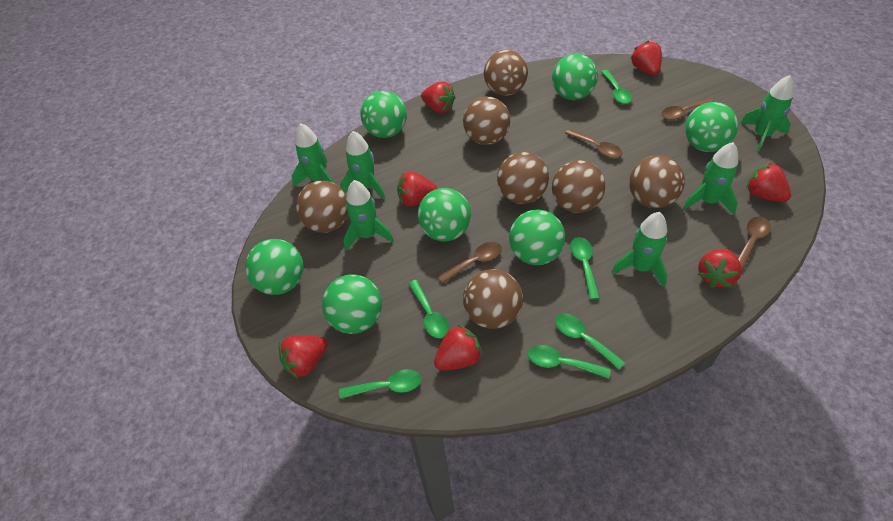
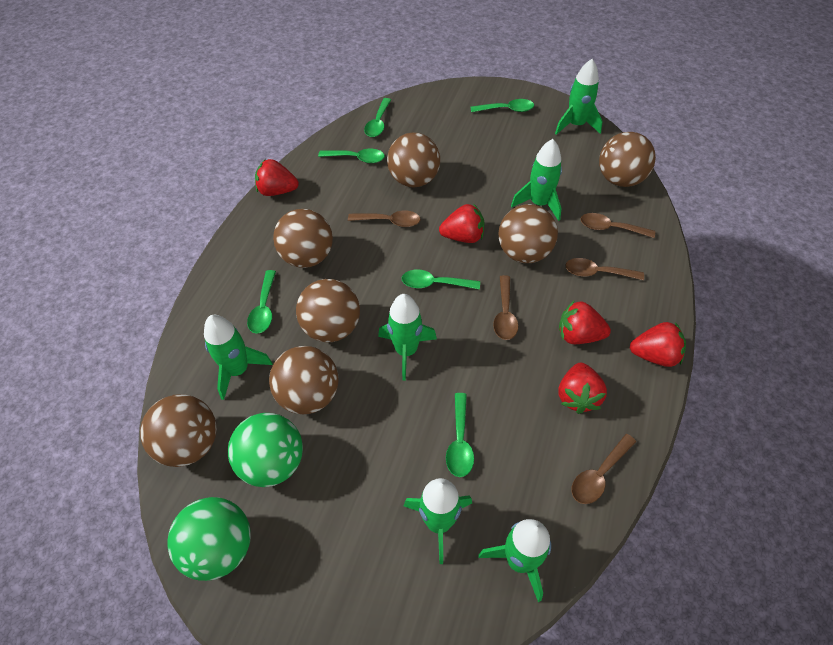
brown spoon: [438,242,502,284] [565,129,622,158] [661,98,715,120] [738,217,771,271] = 4 -> [348,210,420,227] [493,275,518,340] [565,258,644,280] [572,434,636,504] [580,213,655,238] = 5
green ball: [245,239,303,295] [322,275,382,334] [360,91,407,138] [418,188,471,242] [509,210,565,265] [552,54,598,100] [685,102,738,152] = 7 -> [167,497,251,581] [228,413,303,487] = 2
red strawberry: [279,335,327,378] [397,172,438,206] [421,81,456,113] [434,324,483,371] [630,41,662,75] [698,249,742,288] [746,163,791,202] = 7 -> [255,159,299,196] [439,203,484,243] [559,301,611,344] [559,363,607,414] [630,322,686,367] = 5

